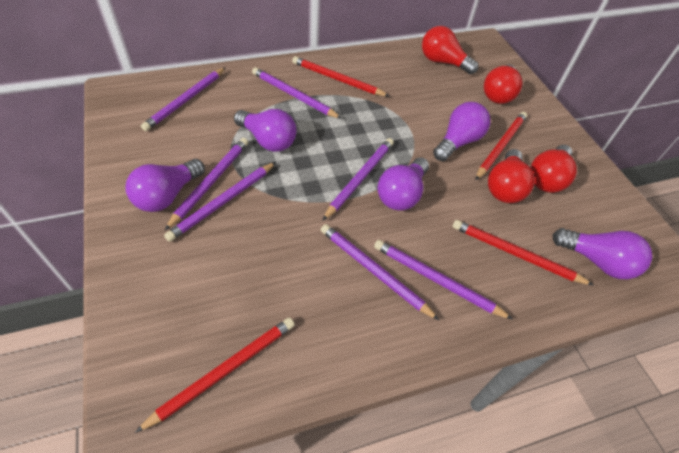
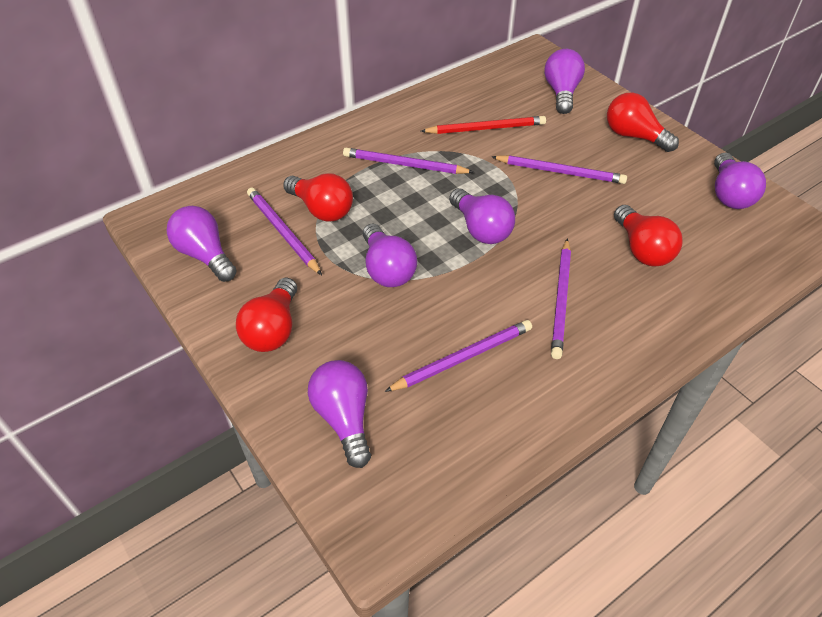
purple light bulb: [125,159,205,212] [234,109,297,152] [377,157,429,211] [433,102,491,161] [553,228,652,279] = 5 -> [167,206,237,282] [308,360,371,468] [363,223,417,287] [449,188,515,244] [544,49,585,114] [714,153,766,209] = 6
purple pencil: [141,67,226,131] [164,162,276,242] [165,138,248,230] [252,67,342,119] [321,224,439,320] [322,138,394,221] [374,240,513,320] = 7 -> [247,188,322,275] [343,148,473,174] [385,320,532,392] [492,155,627,184] [551,238,571,359] = 5
red pencil: [135,317,295,433] [292,56,389,96] [453,220,593,285] [475,112,527,180] = 4 -> [421,116,546,134] = 1

